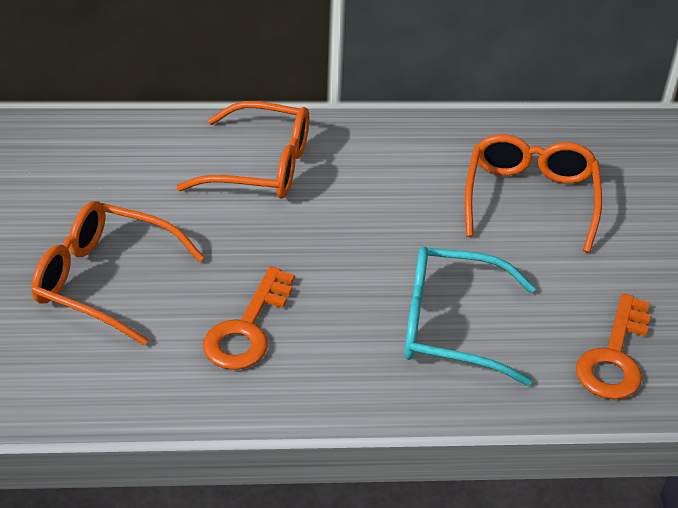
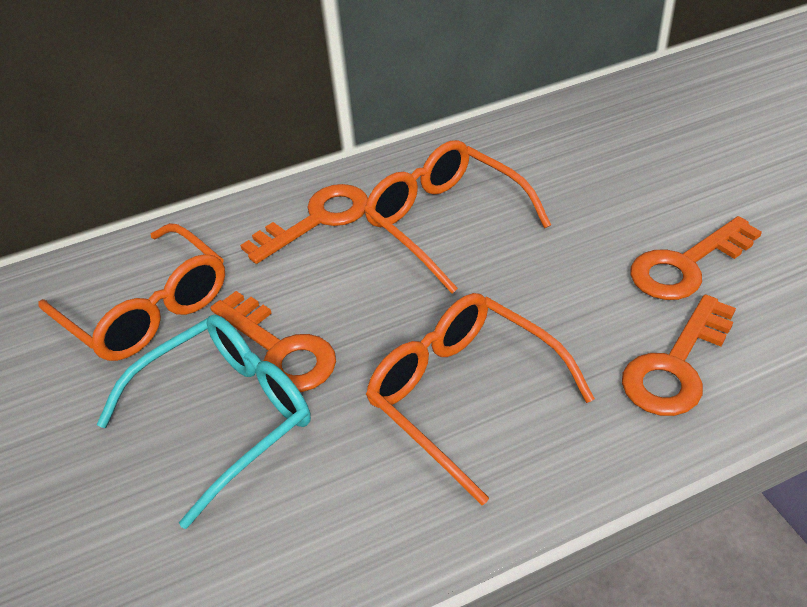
orange key: [203,266,295,370] [576,293,651,399] = 2 -> [210,291,336,392] [240,184,368,264] [622,294,736,416] [630,216,762,300] = 4

